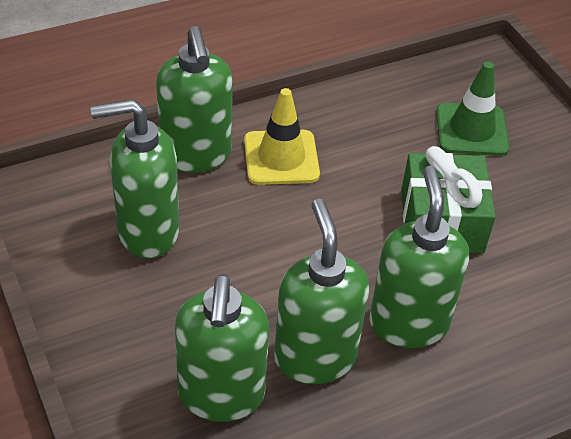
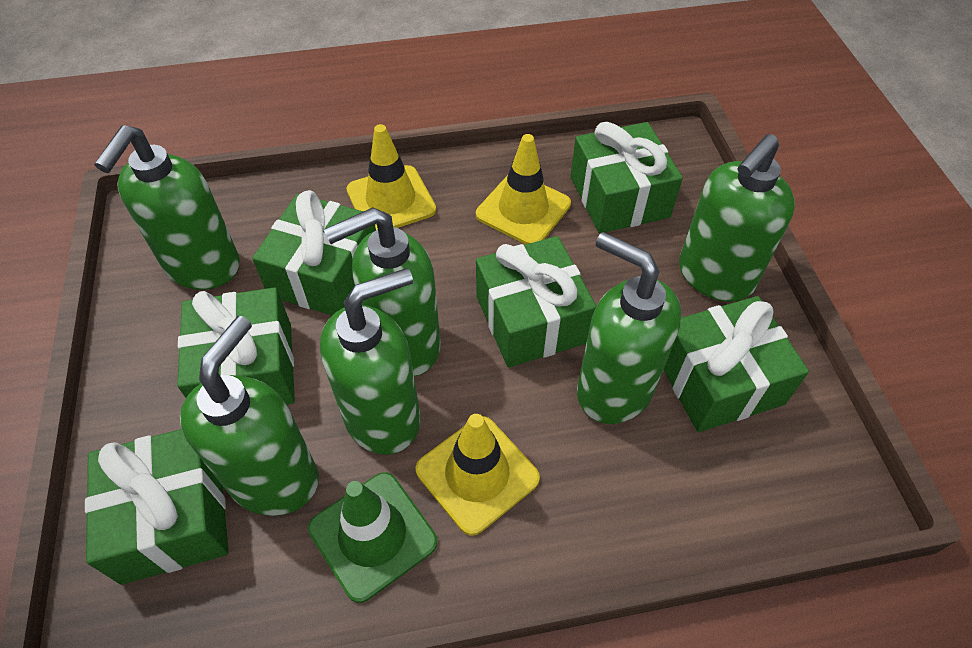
green gift: [401,146,496,253] = 1 -> [85,429,229,585] [177,287,295,405] [252,190,376,316] [476,236,597,368] [570,122,683,233] [664,296,809,432] = 6
green soap dispenser: [91,99,179,258] [156,26,233,173] [175,274,269,422] [274,199,369,384] [369,166,469,348] = 5 -> [95,125,240,290] [180,316,319,516] [320,268,420,455] [324,207,441,376] [577,232,681,424] [679,134,795,302] = 6
yellow traffic cone: [244,88,320,185] = 1 -> [346,124,436,230] [416,414,540,536] [476,134,571,244] = 3

